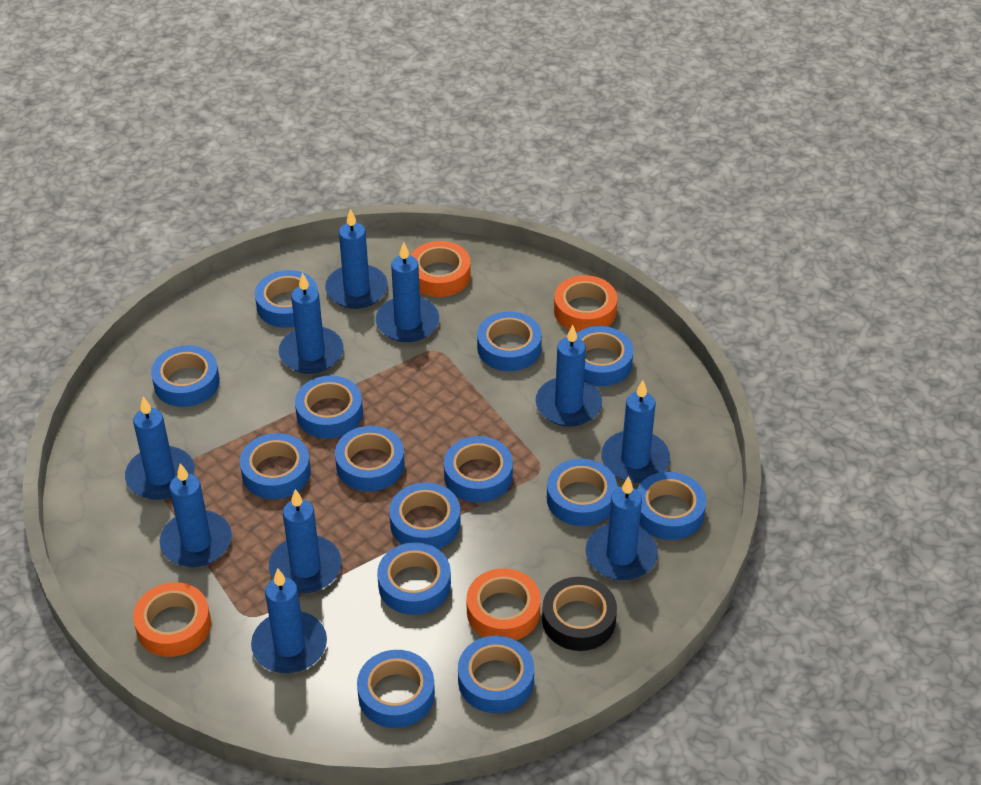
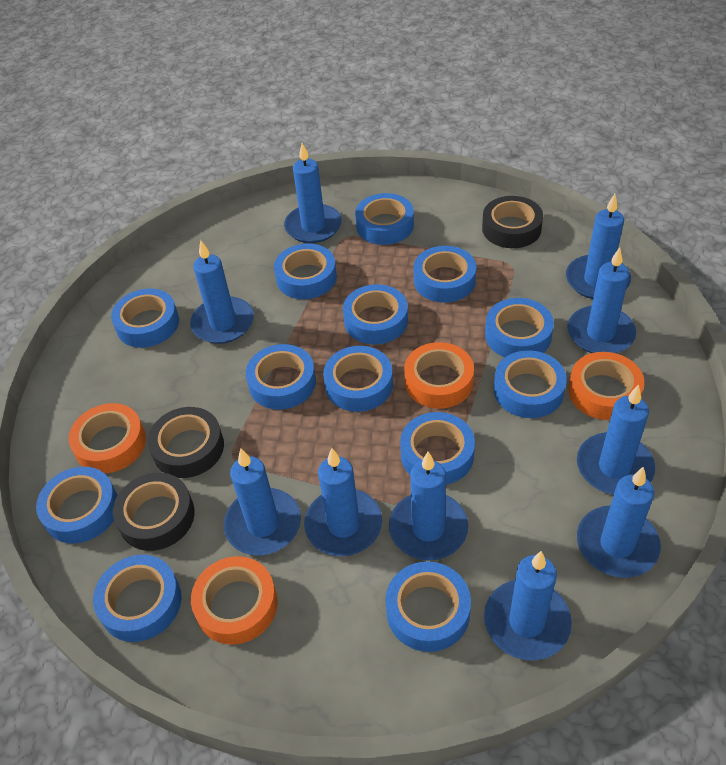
black tape: [542,577,617,651] = 1 -> [113,473,195,551] [148,407,224,478] [482,196,543,248] = 3
blue tape: [151,345,220,407] [240,433,311,499] [255,270,318,328] [295,376,363,439] [335,426,404,491] [357,650,435,728] [377,543,451,615] [389,482,461,549] [444,436,513,502] [458,636,534,713] [477,311,542,371] [547,459,617,526] [576,326,634,386] [637,472,706,540] = 14 -> [36,467,118,544] [93,555,182,642] [111,289,179,348] [246,344,316,410] [274,244,337,299] [323,346,393,412] [343,284,408,345] [355,193,414,245] [385,561,471,652] [400,412,475,485] [414,246,476,303] [485,298,554,357] [494,350,567,418] = 13

